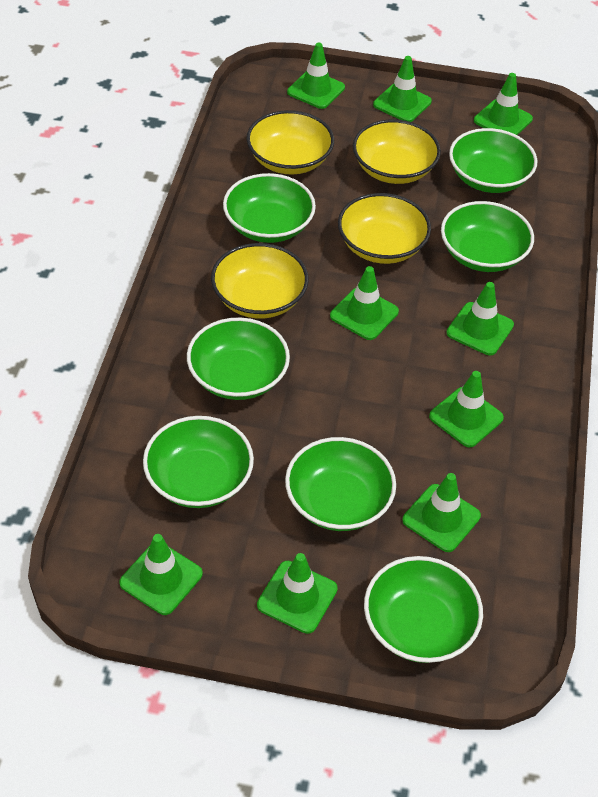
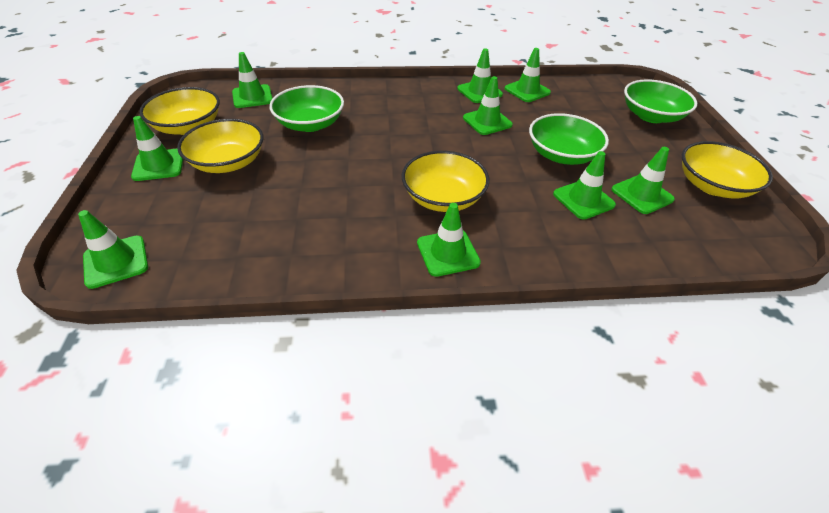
green bowl: [143,416,254,508] [187,317,290,400] [223,173,316,243] [285,437,396,531] [364,556,483,663] [441,201,534,272] [449,128,537,193] = 7 -> [269,85,344,132] [529,113,609,165] [624,79,697,123] = 3

